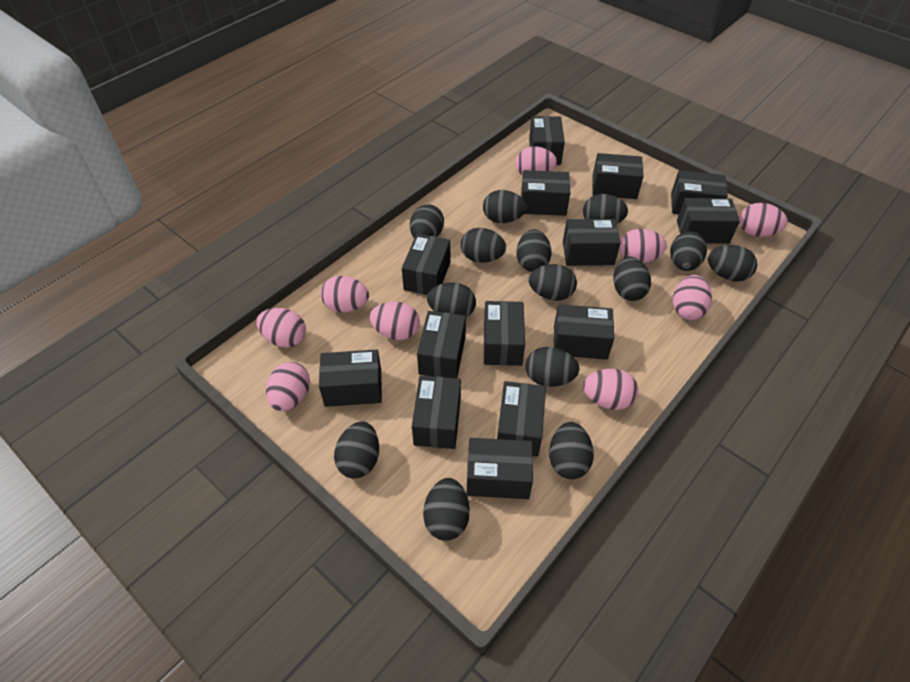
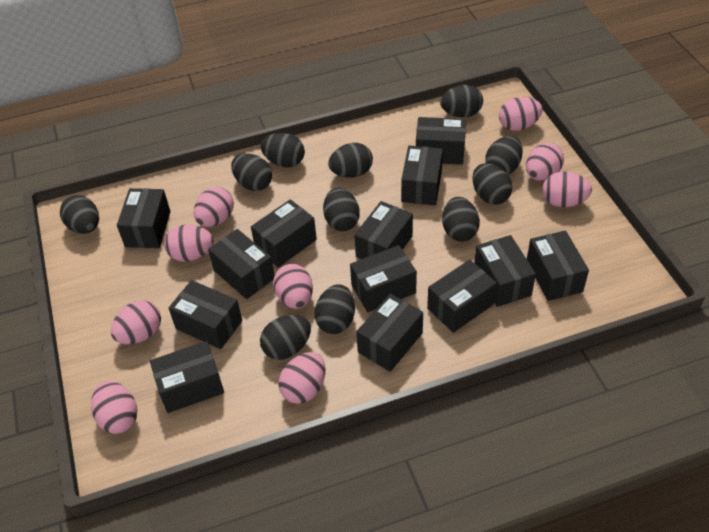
black box: [319,350,382,407] [402,234,450,295] [412,376,461,449] [417,311,466,378] [467,438,533,499] [484,301,525,366] [497,381,546,457] [521,170,570,216] [529,116,565,165] [553,304,614,360] [563,219,621,266] [592,153,644,199] [671,170,728,214] [677,198,740,244] = 14 -> [117,188,170,248] [150,341,224,413] [169,280,242,349] [208,229,275,299] [251,199,317,268] [350,245,417,312] [354,201,413,259] [356,294,423,372] [401,145,443,205] [416,117,466,165] [427,260,497,333] [474,235,536,307] [527,230,589,301] = 13
black egg: [334,421,379,479] [410,204,444,238] [423,478,470,541] [427,283,476,318] [461,228,506,263] [483,190,527,223] [517,229,551,272] [526,347,580,387] [528,264,577,301] [549,422,594,479] [583,194,628,224] [613,257,651,301] [670,231,707,271] [708,245,757,282] = 14 -> [60,195,99,234] [231,153,272,191] [260,315,311,360] [261,133,305,167] [314,284,355,334] [323,188,360,231] [328,143,373,178] [440,85,483,118] [442,197,480,242] [472,163,512,205] [485,136,523,175] = 11

